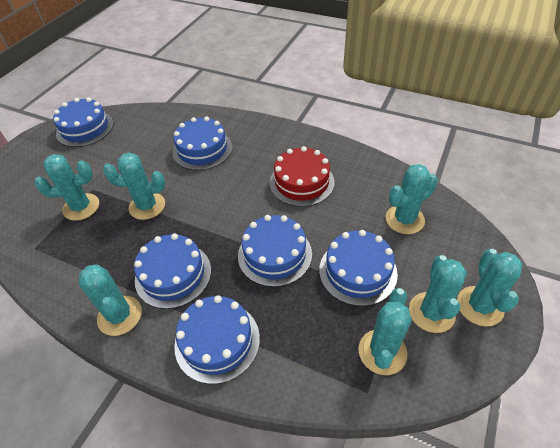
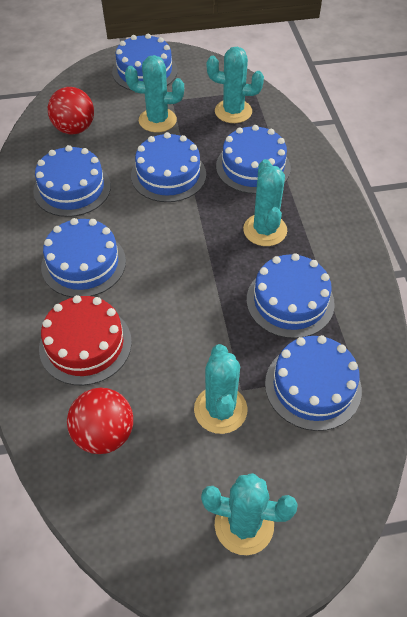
blue cake: [53,98,113,147] [134,233,211,309] [173,117,232,171] [174,295,260,384] [238,215,312,287] [319,230,398,306] = 6 -> [33,145,111,217] [41,218,126,297] [112,34,178,91] [131,132,206,202] [216,125,291,194] [247,253,335,338] [265,335,362,431] = 7
red ball: none = 0 -> [48,87,94,134] [67,387,133,454] = 2
turquoise cactus: [34,154,99,221] [79,265,142,336] [103,153,165,220] [358,288,411,375] [386,164,438,234] [409,255,467,333] [457,249,523,326] = 7 -> [125,55,184,132] [194,344,248,434] [201,473,298,555] [207,47,264,123] [243,159,287,246] = 5

